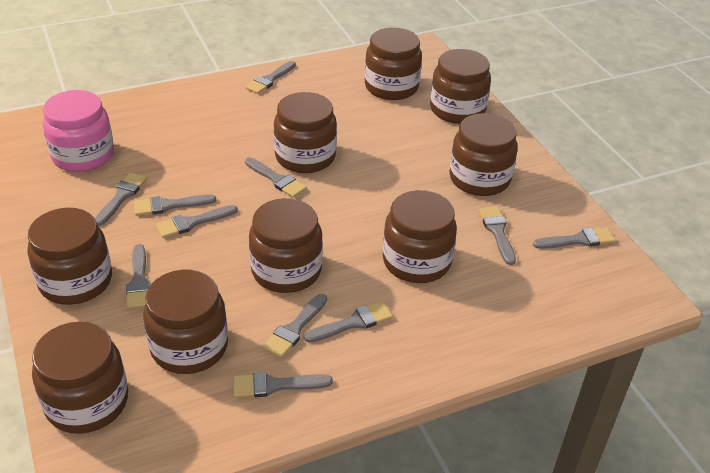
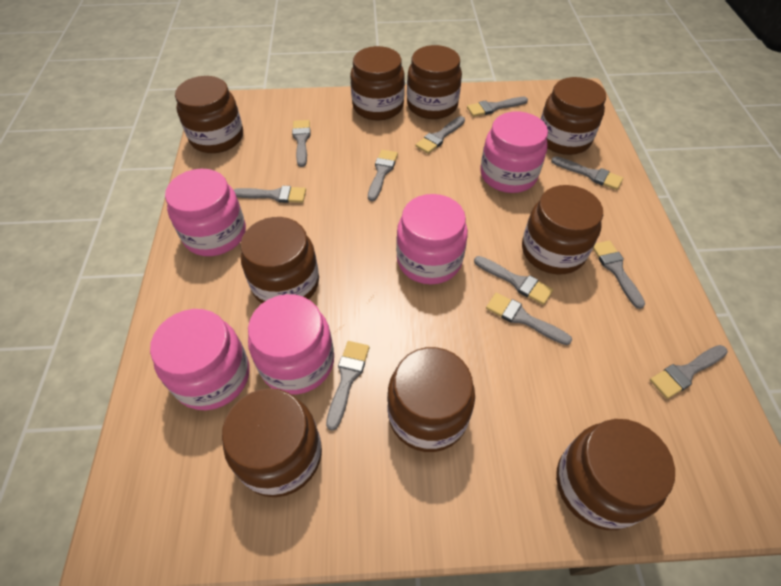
pink jar: [43,90,114,172] = 1 -> [150,309,249,410] [165,169,246,256] [248,294,334,395] [396,194,468,284] [480,112,548,193] = 5

